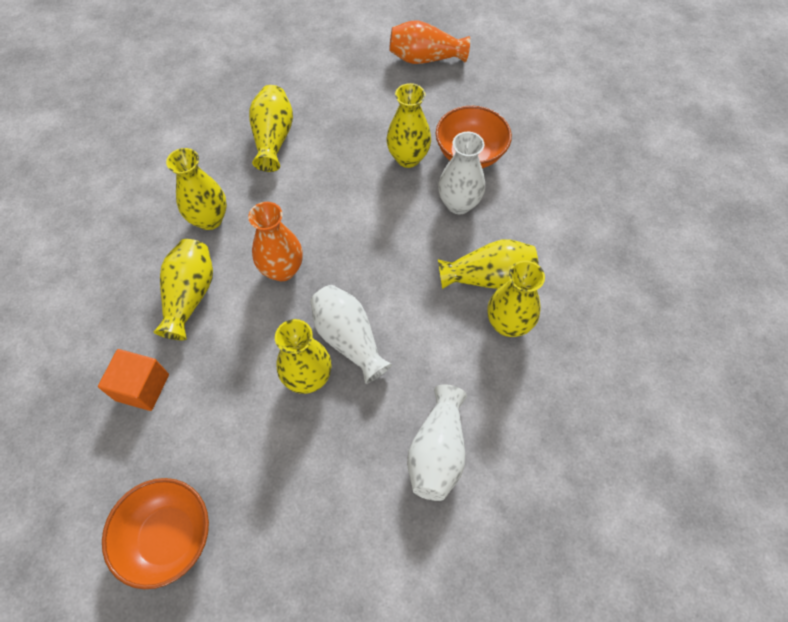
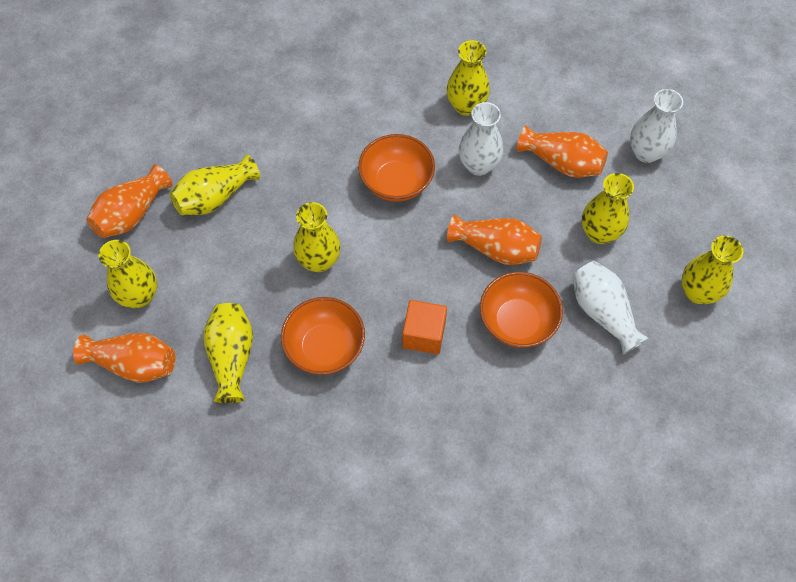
orange bowl: [102,478,209,589] [436,106,512,168] = 2 -> [281,297,365,375] [358,134,435,202] [480,272,563,348] = 3
orange vase: [248,202,303,281] [389,21,470,64] = 2 -> [73,333,175,382] [86,164,173,238] [447,214,542,265] [517,126,608,178] = 4

